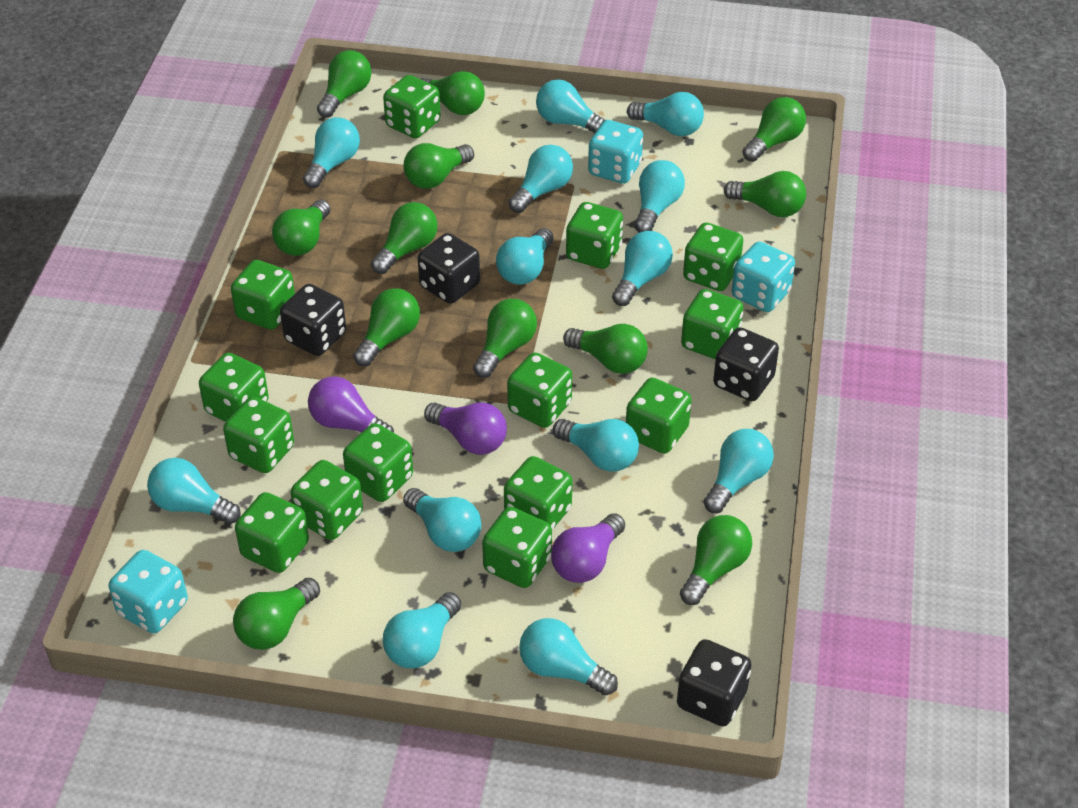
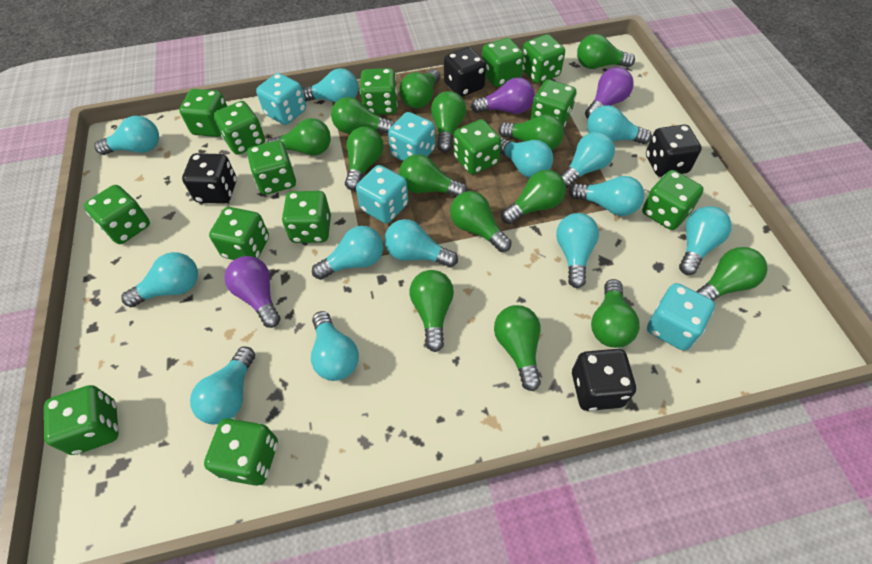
green light bulb: [233,578,320,650] [272,200,330,256] [317,50,371,118] [353,288,420,366] [371,202,438,274] [404,143,474,189] [420,71,485,115] [473,299,537,378] [563,324,648,374] [680,515,752,605] [724,171,806,217] [742,97,806,162] = 12 -> [267,118,331,156] [331,97,394,134] [345,127,383,191] [399,69,440,108] [399,154,467,197] [410,270,454,352] [431,91,466,152] [450,191,512,252] [494,305,541,391] [498,114,564,151] [501,170,566,224] [577,34,635,69] [591,279,640,348] [696,247,768,301] = 14
turquoise dice: [109,550,188,633] [588,120,643,184] [732,242,795,312] = 3 -> [256,73,306,125] [356,165,408,223] [388,112,435,161] [647,283,715,351] = 4

